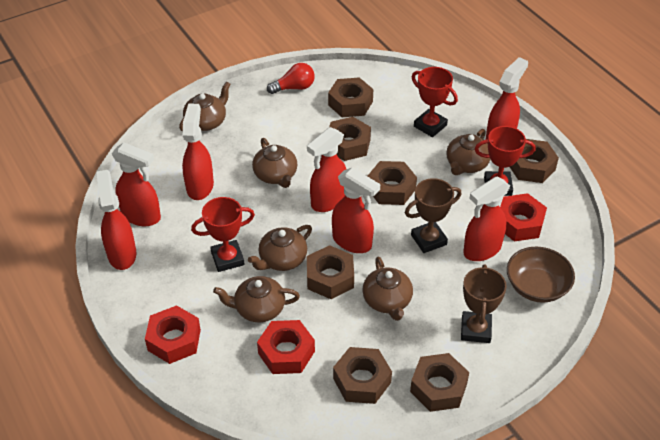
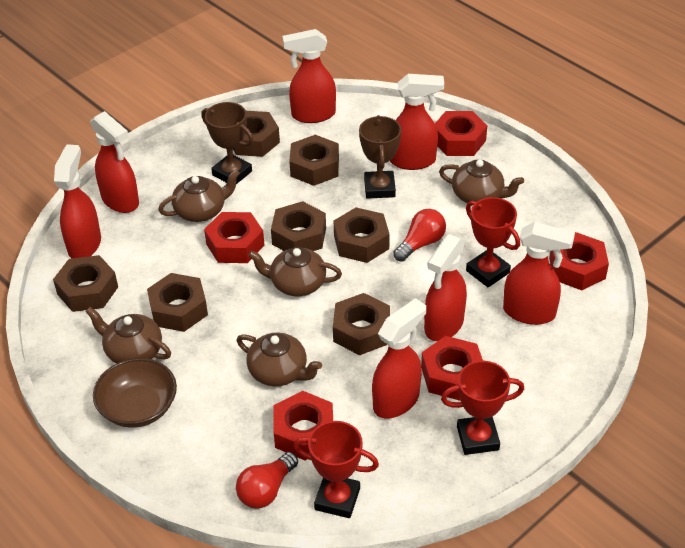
brown teapot: [179,82,231,131] [213,276,300,323] [248,225,312,271] [252,138,297,188] [362,257,413,321] [446,129,491,175] = 6 -> [85,307,171,364] [158,170,240,222] [237,333,322,386] [248,247,342,296] [439,159,524,203] = 5
red light bulb: [267,63,315,94] = 1 -> [236,452,298,509] [393,209,446,262] = 2
red nut: [145,305,201,364] [257,320,315,374] [500,193,547,241] = 3 -> [204,212,265,263] [274,391,333,460] [421,336,483,401] [435,111,487,156] [549,232,609,290] = 5

